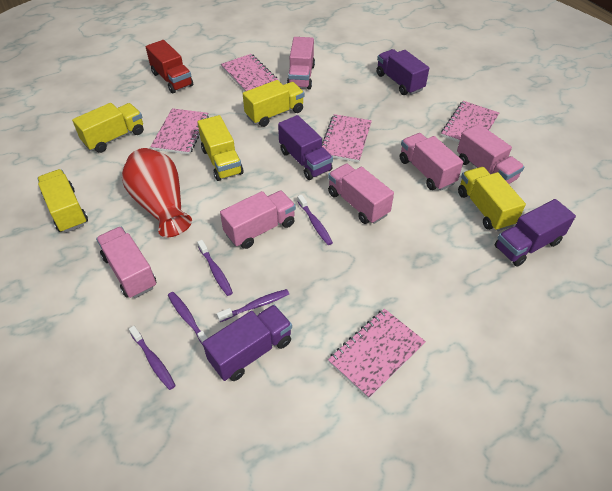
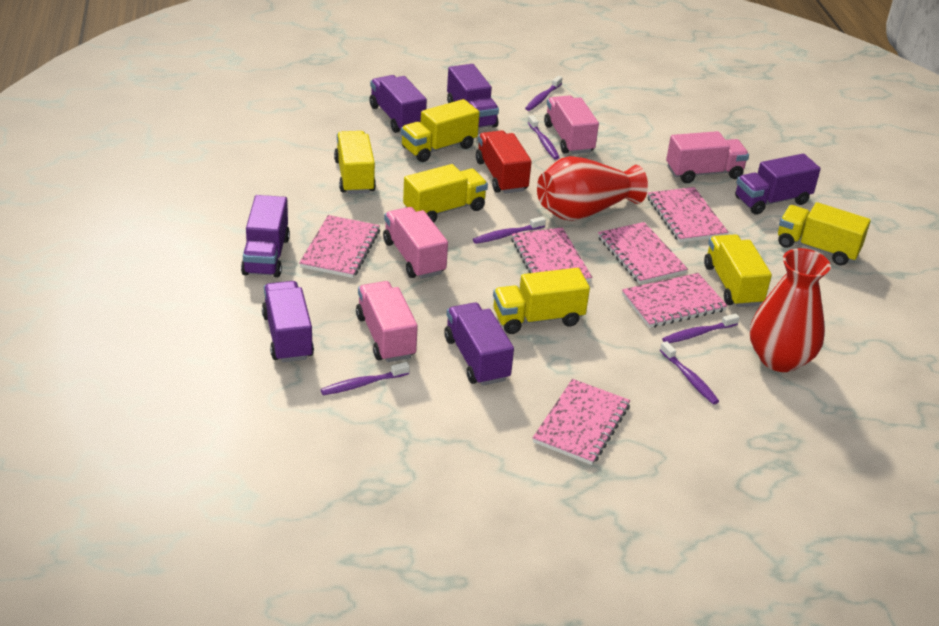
pink notebook: [150,108,209,155] [221,54,278,91] [322,114,372,162] [328,309,426,399] [441,101,499,142] = 5 -> [299,215,380,278] [511,227,592,282] [533,379,630,465] [598,222,688,284] [622,273,727,328] [648,187,729,242] = 6
pink truck: [96,227,156,298] [220,190,296,249] [287,37,315,90] [328,163,394,224] [400,133,463,191] [457,124,524,184] = 6 -> [356,281,418,362] [383,207,448,279] [544,95,599,154] [666,131,749,183] = 4
purple toothbrush: [129,326,176,390] [168,292,208,345] [197,240,233,296] [217,289,289,322] [297,194,333,245] = 5 -> [320,362,410,395] [473,216,546,244] [525,76,562,111] [528,115,560,160] [660,341,719,404] [662,313,740,343] = 6
purple truck: [203,305,292,381] [278,115,333,180] [376,49,429,95] [495,199,576,266] = 4 -> [241,195,290,278] [262,281,314,362] [369,75,427,133] [444,302,514,386] [447,64,499,128] [735,154,821,215] = 6
red vase: [122,148,192,237] = 1 -> [537,156,648,221] [750,248,831,372] = 2
yellow truck: [37,169,88,233] [72,103,144,153] [197,115,243,181] [243,80,304,127] [458,167,526,231] = 5 -> [334,131,376,194] [401,99,480,162] [403,164,488,223] [493,268,590,334] [704,234,772,307] [778,202,871,265] = 6

